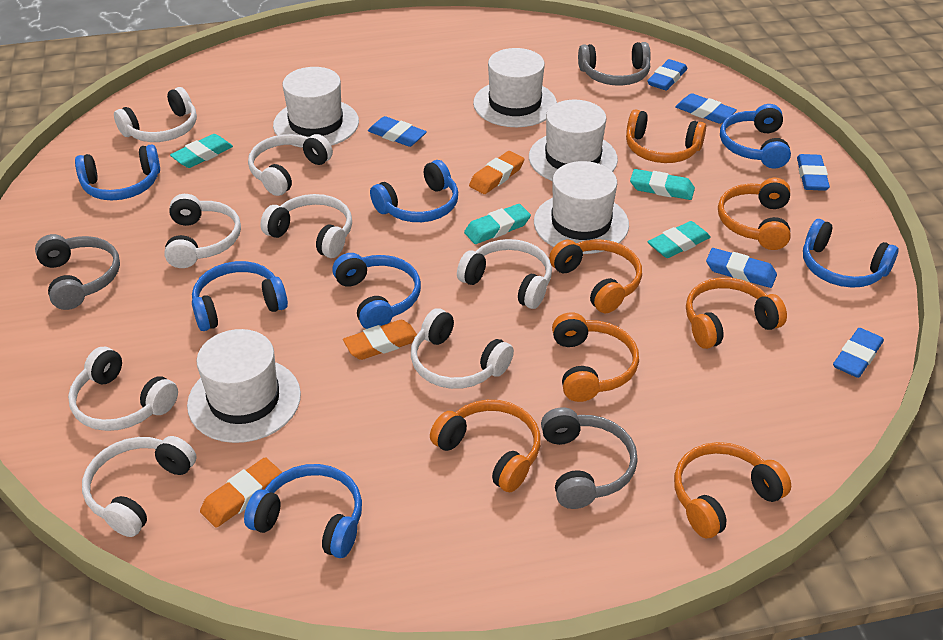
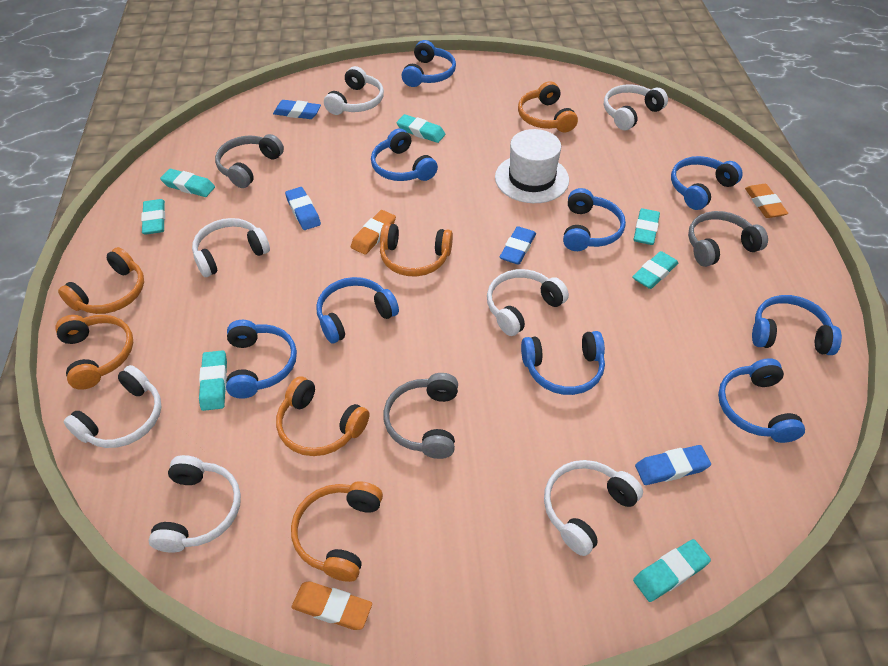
blue eraser: [368,116,427,147] [647,59,687,90] [675,94,737,124] [706,248,777,288] [797,154,830,191] [833,328,884,378] = 6 -> [273,100,321,119] [285,187,321,230] [500,226,536,265] [635,445,711,485] = 4
blue headphones: [75,144,160,200] [192,261,288,331] [244,464,362,558] [332,253,421,329] [370,160,458,222] [720,104,791,169] [803,219,898,288] = 7 -> [226,320,297,399] [316,277,399,344] [371,129,438,181] [402,40,456,87] [521,331,605,395] [563,188,626,251] [671,156,743,210] [718,358,805,443] [752,295,842,355] = 9
orange headphones: [430,400,541,492] [549,239,642,313] [552,312,639,402] [626,109,706,163] [674,442,791,538] [686,277,787,349] [718,178,791,250] = 7 -> [55,315,133,390] [58,247,144,314] [276,376,369,456] [291,481,383,582] [380,223,453,276] [518,81,578,132] = 6
turquoise eraser: [170,134,233,168] [464,204,531,244] [630,169,695,200] [648,221,711,258] = 4 -> [141,199,165,235] [160,169,215,197] [199,350,227,411] [397,114,446,143] [632,251,679,289] [633,208,660,245] [633,539,711,602] = 7
white hat: [187,329,301,443] [273,67,359,148] [473,48,557,127] [529,100,618,181] [534,161,629,254] = 5 -> [495,129,569,203] = 1
white headphones: [68,347,178,431] [82,436,197,537] [114,87,197,142] [164,194,241,268] [248,134,333,196] [260,194,352,258] [411,308,514,389] [457,239,552,309] = 8 -> [63,365,161,448] [149,455,241,553] [192,218,270,277] [324,66,384,115] [487,269,569,336] [544,460,643,556] [604,84,668,130] = 7

